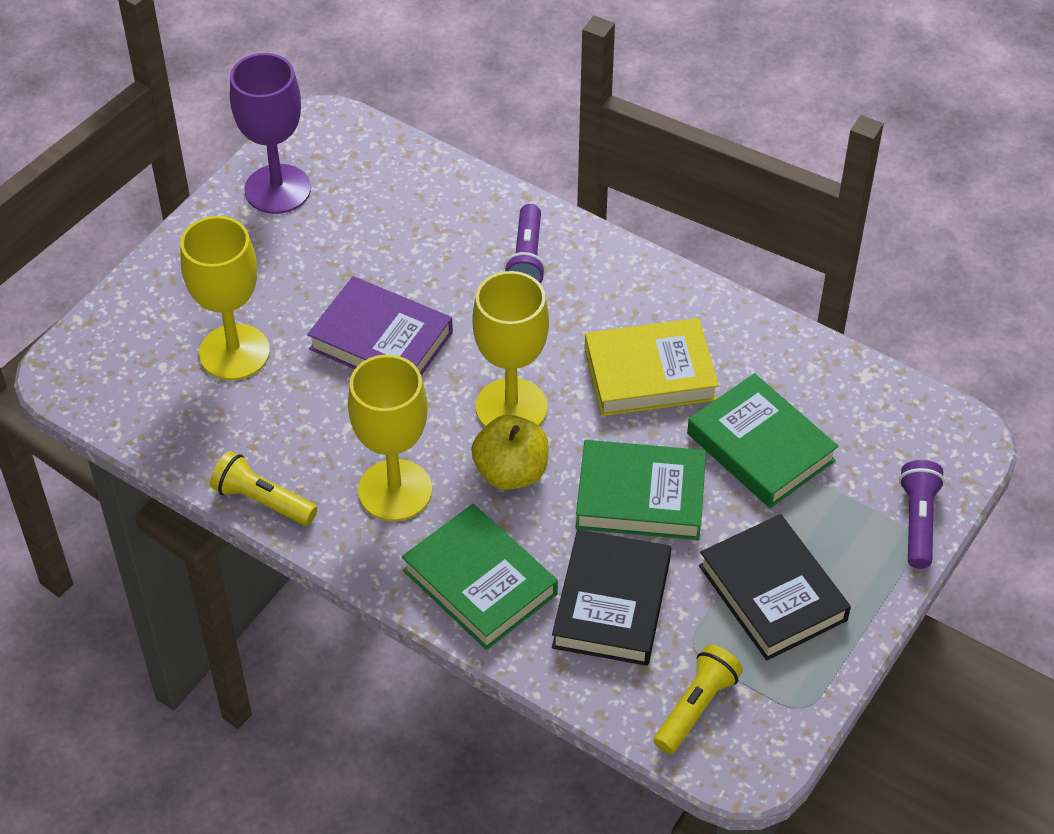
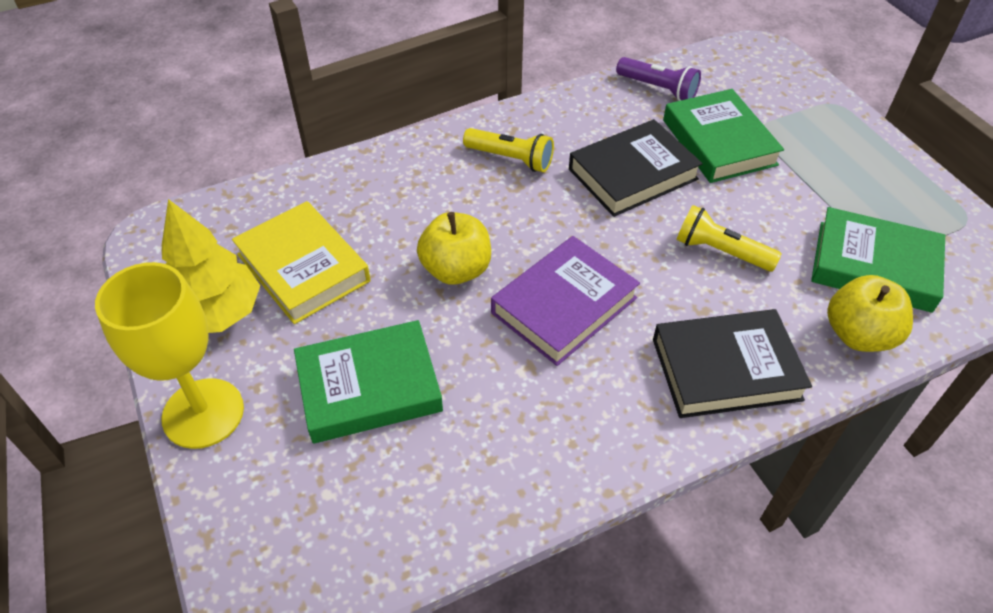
purple flashlight: [504,204,546,284] [899,460,945,569] = 2 -> [616,57,701,101] = 1
purple goblet: [230,53,311,214] = 1 -> none = 0
yellow apple: [471,415,549,490] = 1 -> [417,212,491,285] [827,275,913,352] = 2
yellow goblet: [180,216,270,380] [348,355,432,521] [472,271,549,427] = 3 -> [95,262,244,449] = 1
yellow tree: none = 0 -> [162,199,260,333] = 1

